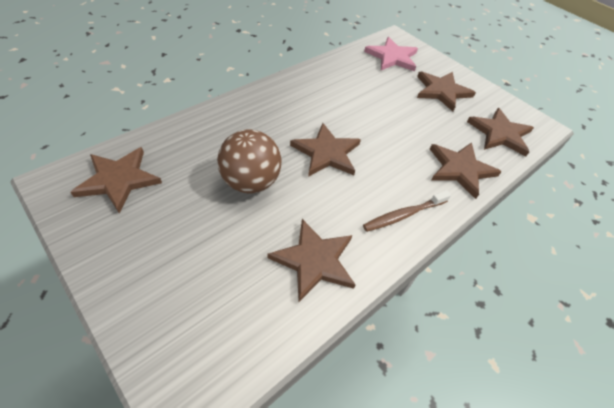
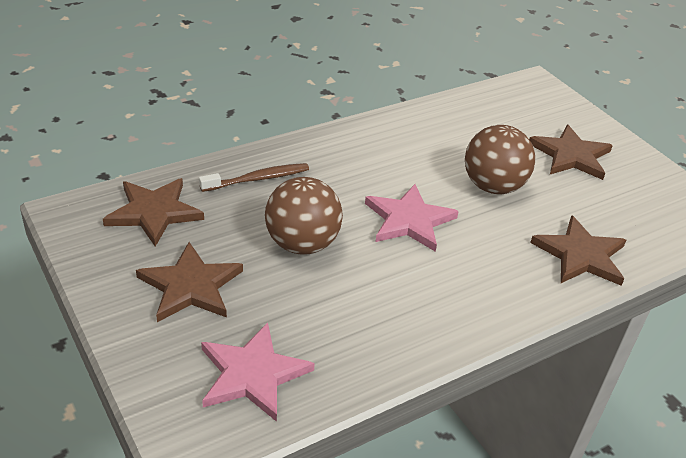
brown ball: [217,130,282,193] = 1 -> [265,177,343,255] [465,125,535,194] = 2
brown star: [70,147,162,213] [267,219,355,302] [290,123,361,177] [417,72,476,111] [430,142,501,199] [467,108,534,156] = 6 -> [103,178,204,247] [136,242,243,322] [529,124,613,180] [530,215,626,286] = 4
pink star: [364,37,418,71] = 1 -> [201,322,315,422] [365,184,459,252] = 2

